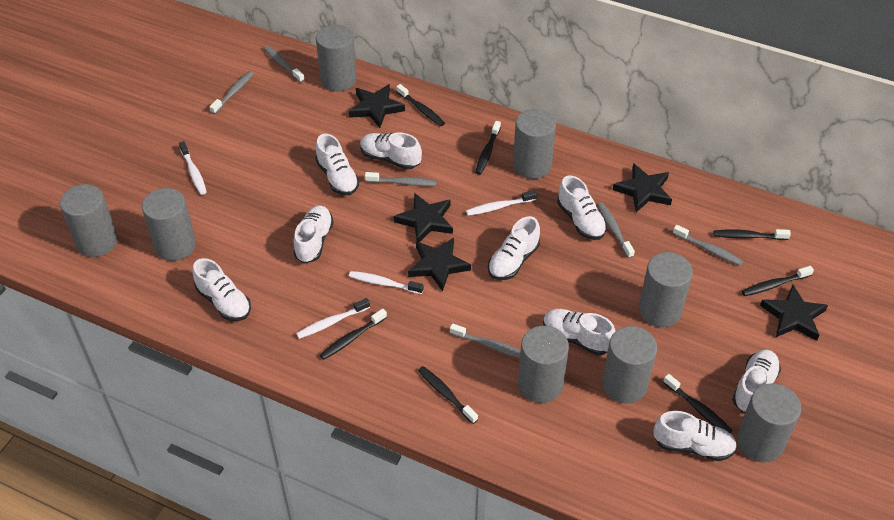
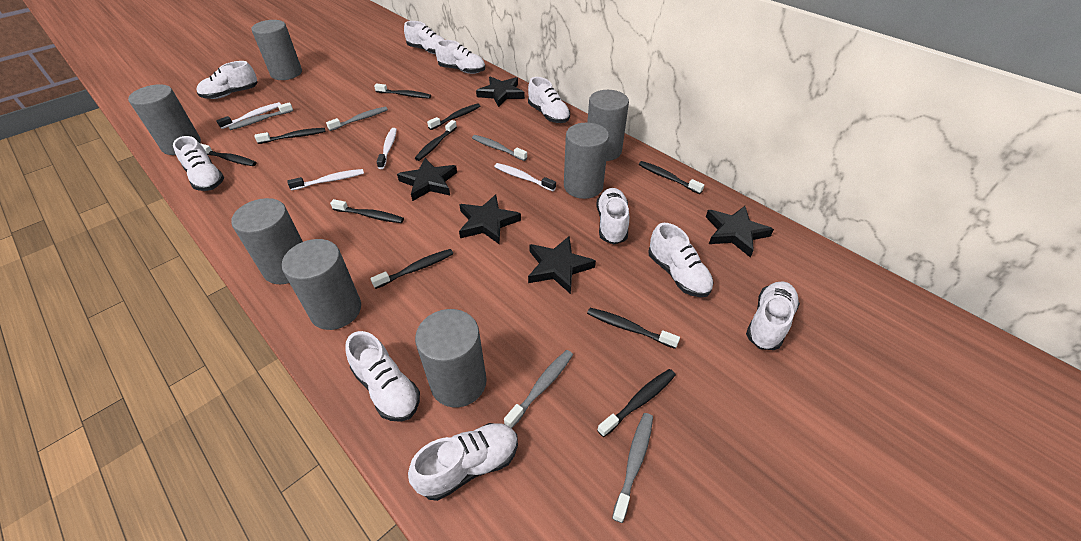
black toothbrush: [320,309,387,360] [396,84,445,126] [418,366,478,424] [475,121,501,175] [663,374,733,433] [713,229,791,240] [742,266,814,296] = 7 -> [200,143,257,166] [255,128,325,144] [330,199,404,223] [370,249,453,289] [374,83,431,99] [415,120,457,161] [427,103,480,130] [587,308,680,349] [597,369,676,437] [639,161,704,194] = 10
grey cylinder: [60,184,118,257] [142,188,196,261] [316,24,357,91] [513,109,556,179] [518,326,569,403] [602,326,657,404] [639,252,693,327] [737,383,801,462] = 8 -> [128,84,201,155] [231,198,303,284] [252,20,302,80] [282,239,361,330] [415,309,487,407] [564,123,609,199] [587,90,629,161] = 7
grey toothbrush: [210,71,254,114] [263,46,305,83] [365,172,437,186] [450,323,521,358] [597,202,635,258] [673,225,743,266] = 6 -> [228,102,293,130] [326,107,388,131] [472,135,527,161] [504,350,573,428] [612,413,653,523] = 5
white shoe: [192,258,251,321] [294,206,334,263] [316,134,359,195] [360,132,422,170] [488,216,540,280] [543,309,616,355] [557,175,607,240] [653,411,737,461] [732,349,781,413] = 9 -> [173,136,224,191] [197,61,257,99] [345,331,420,422] [404,21,445,54] [408,423,518,501] [435,40,485,74] [528,77,570,123] [596,188,629,244] [649,223,714,297] [746,281,800,350] = 10

